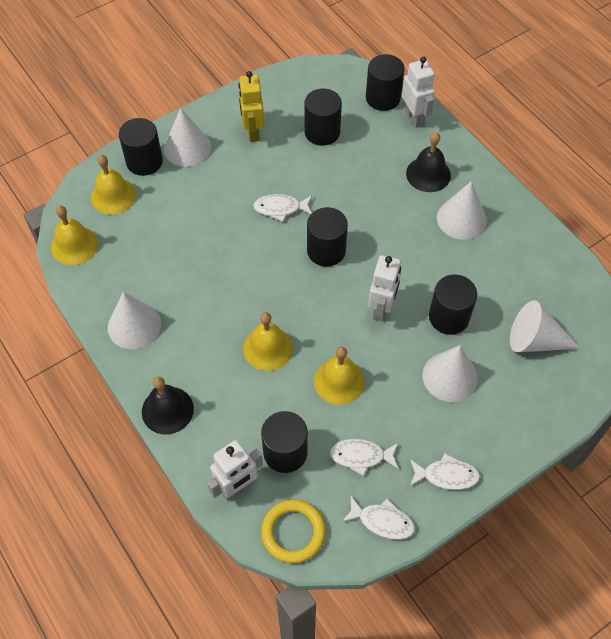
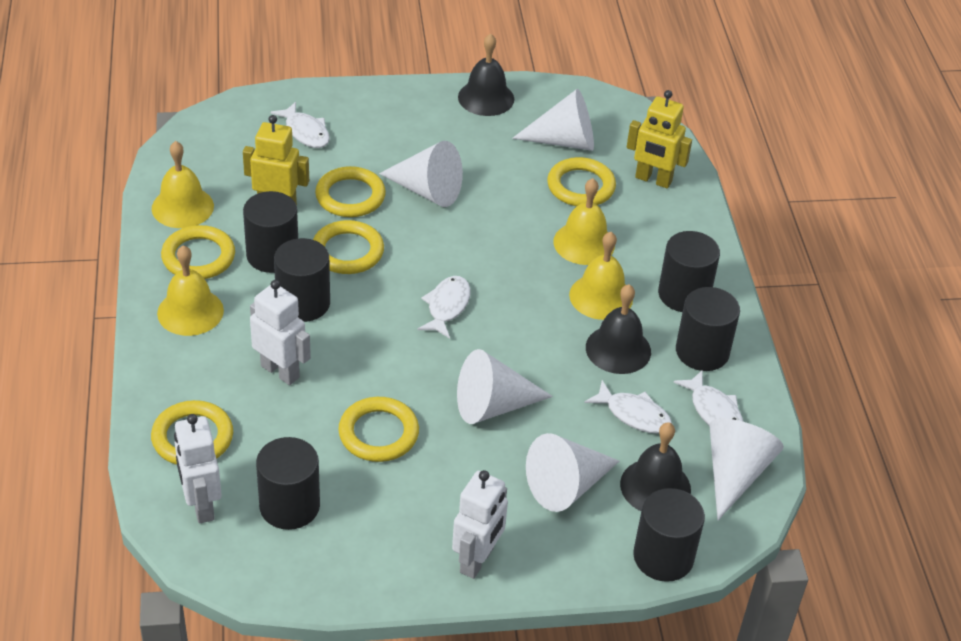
black bell: [142,377,194,434] [406,132,451,192] = 2 -> [458,33,514,116] [586,284,651,374] [620,422,691,511] = 3
yellow ring: [261,499,326,563] = 1 -> [151,400,233,465] [161,225,235,279] [313,220,384,274] [315,166,386,217] [338,397,419,462] [547,157,616,206] = 6
yellow robot: [238,71,264,142] = 1 -> [243,115,309,206] [627,90,692,188] = 2

